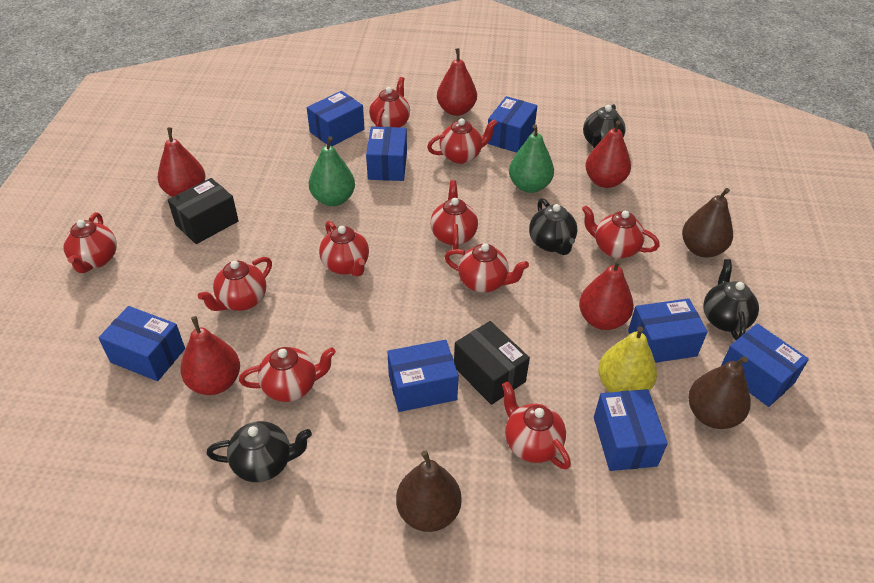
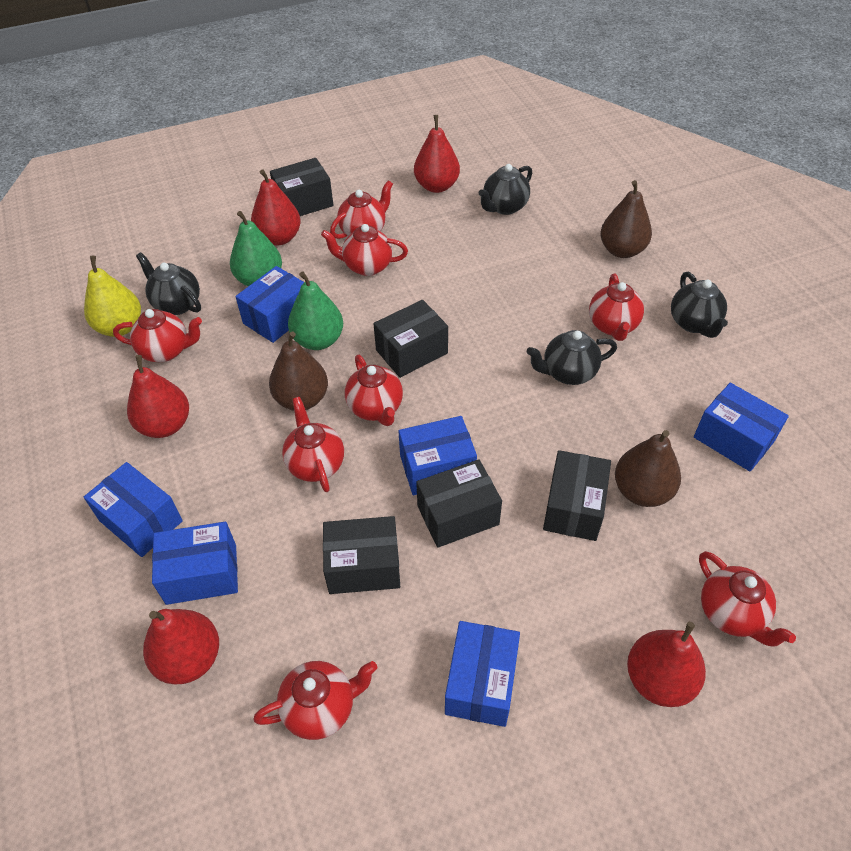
black box: [168,178,239,244] [454,321,530,405] = 2 -> [270,158,333,216] [323,516,400,594] [373,300,448,378] [416,459,502,548] [543,450,611,541] = 5
blue box: [98,306,185,381] [307,91,365,146] [366,127,407,181] [387,340,459,412] [488,96,537,153] [594,389,668,471] [628,298,708,363] [721,323,809,407] = 8 -> [84,462,183,557] [152,522,238,605] [235,266,304,343] [398,416,477,495] [445,621,520,727] [694,383,789,472] = 6
red teapot: [63,212,117,273] [198,257,272,311] [239,347,336,402] [319,221,369,277] [369,77,410,127] [427,118,497,164] [430,180,478,249] [445,243,529,293] [502,382,571,470] [582,205,660,259] = 10 -> [113,309,202,362] [253,661,377,740] [282,397,344,492] [321,224,408,276] [330,180,393,239] [345,355,403,426] [589,274,644,341] [699,551,796,647] = 8

